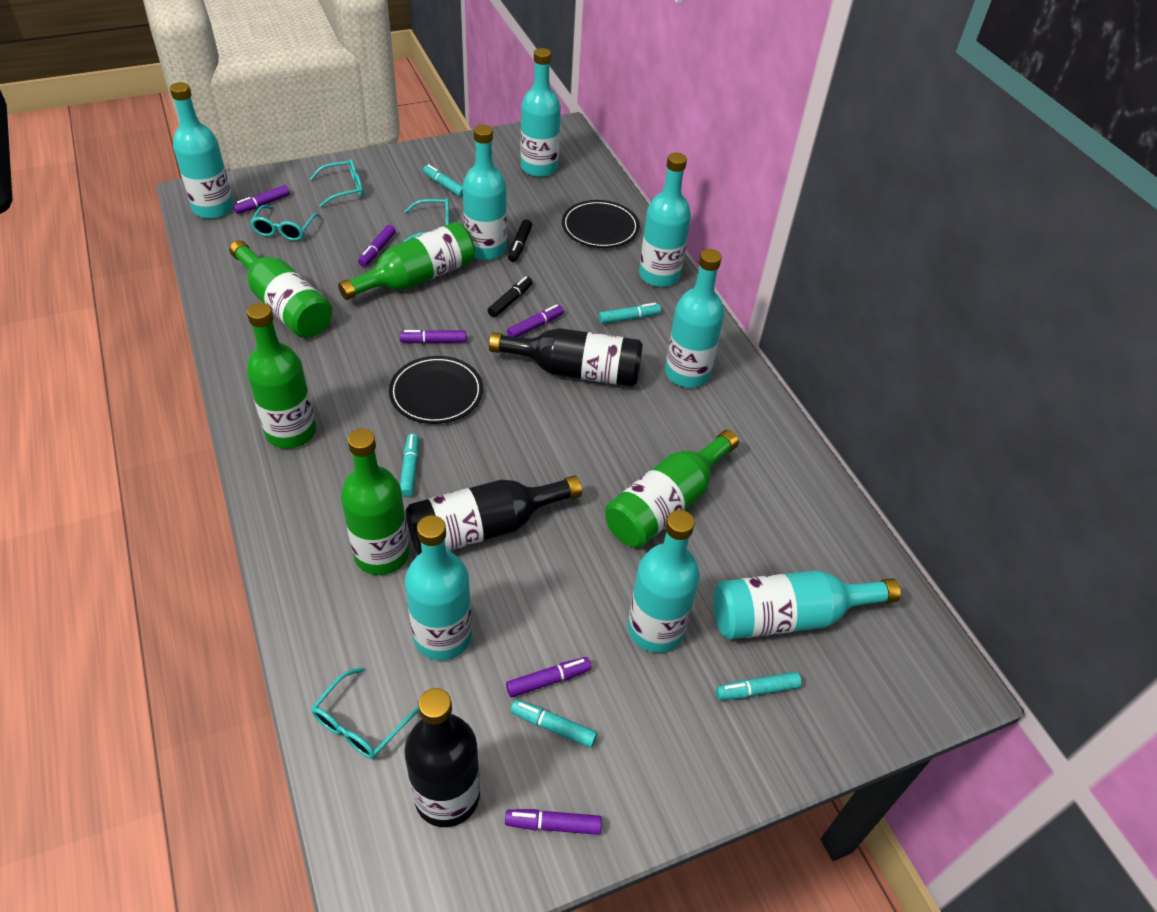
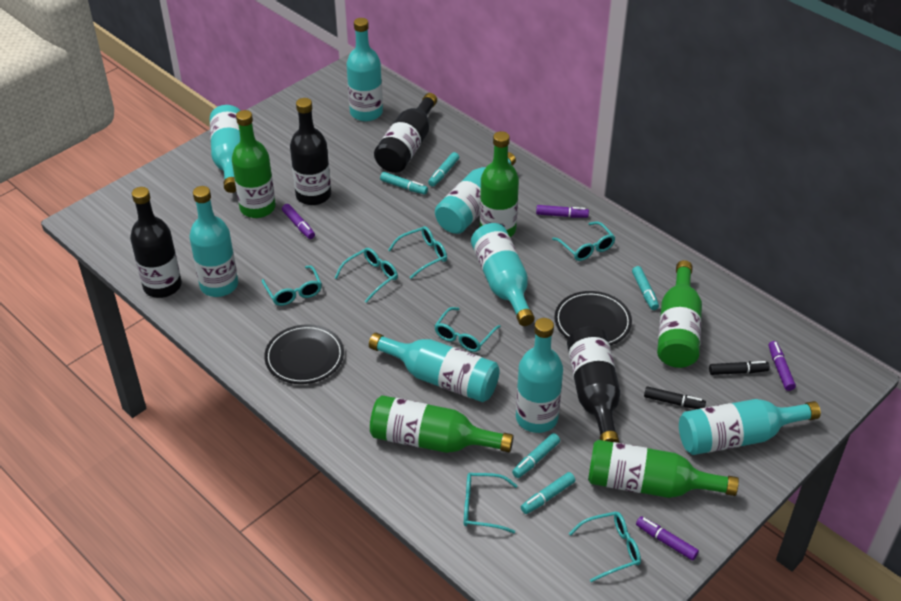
black bottle: [404,688,480,827] [406,476,582,555] [489,328,643,387] = 3 -> [130,187,182,298] [290,98,331,205] [374,93,437,173] [567,327,621,443] = 4
purple marker: [233,185,290,214] [358,225,396,266] [400,330,466,344] [505,809,602,835] [506,657,591,697] [507,304,564,337] = 6 -> [282,204,315,239] [536,205,589,218] [636,516,699,560] [769,341,796,391] = 4
turquoise glasses: [250,205,320,241] [310,159,363,207] [311,667,419,759] [403,198,450,242] = 4 -> [262,265,322,306] [334,248,398,303] [388,226,447,279] [435,307,501,352] [464,473,518,533] [552,221,616,261] [569,511,641,582] = 7

